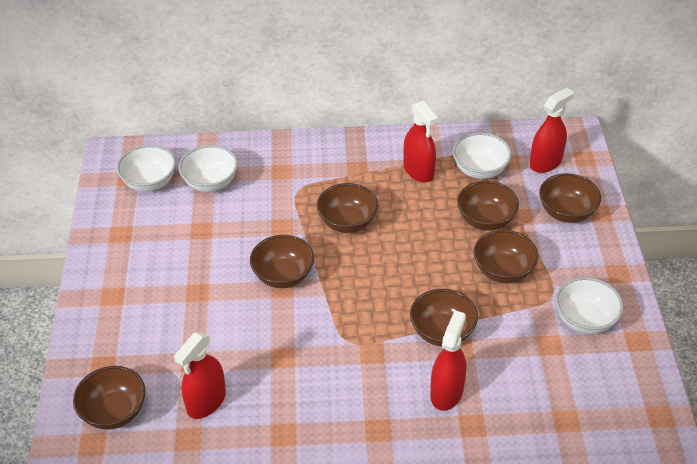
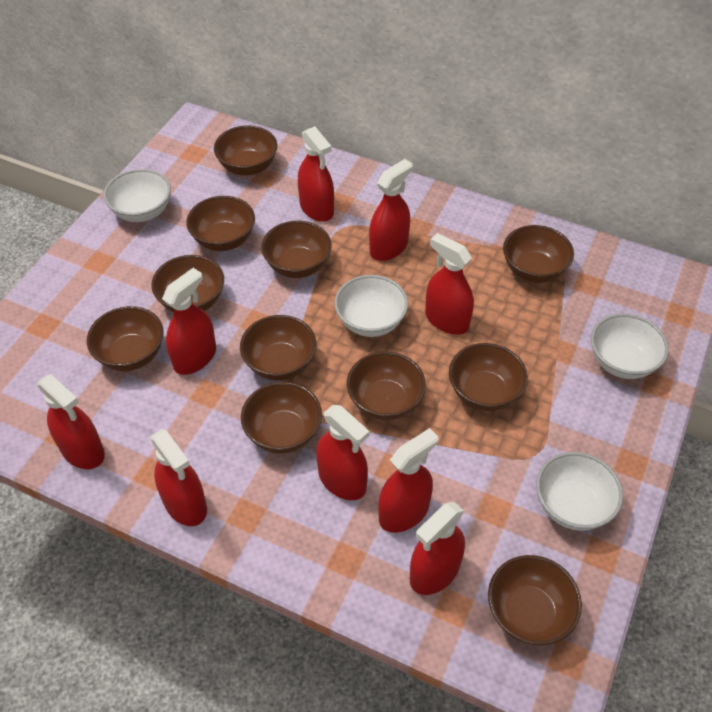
brown bowl: [73,366,145,430] [250,235,314,288] [317,183,378,233] [410,289,478,346] [457,181,519,231] [474,230,538,283] [539,173,601,223] = 7 -> [87,306,164,371] [151,255,224,312] [186,196,255,251] [214,126,277,176] [240,315,316,381] [241,382,322,454] [261,221,332,278] [347,352,426,420] [449,343,528,411] [488,555,582,645] [503,225,574,283] = 11
red spray bottle: [174,332,226,419] [403,100,438,182] [430,310,466,411] [530,88,574,173] = 4 -> [37,374,105,469] [151,429,207,526] [162,268,216,375] [298,126,334,222] [316,405,370,500] [369,159,413,261] [378,428,438,533] [410,502,465,595] [425,233,474,335] = 9

